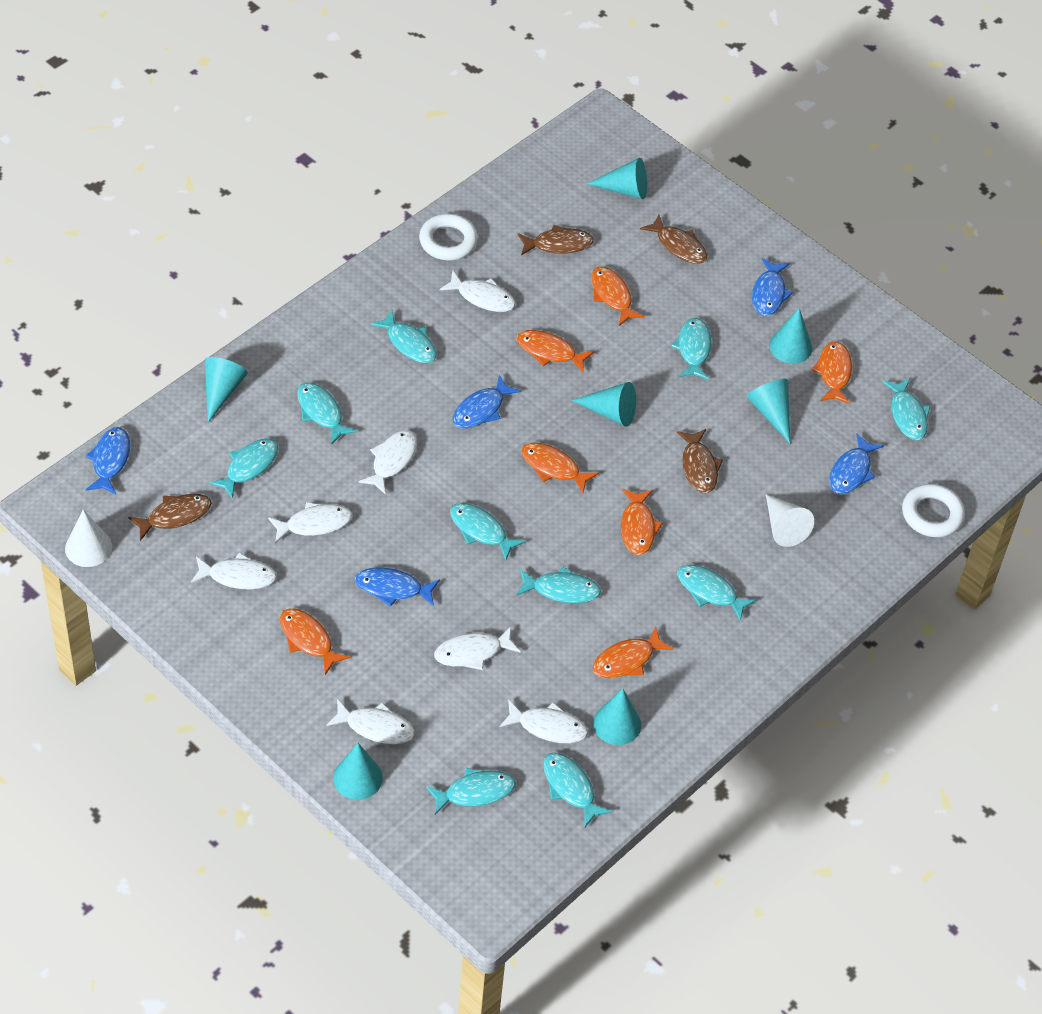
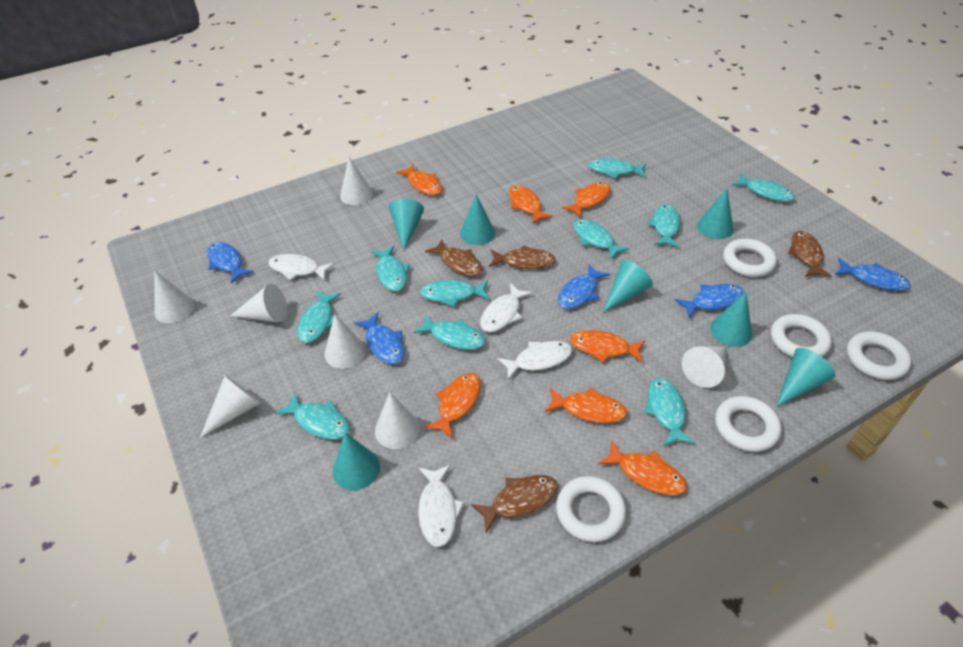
white cone: [65,510,112,567] [766,494,814,547] = 2 -> [154,270,194,323] [200,375,261,438] [230,284,287,322] [324,314,366,369] [340,157,373,205] [375,393,420,449] [682,346,726,388] = 7
white fish: [191,553,277,589] [268,502,352,543] [326,699,415,744] [359,430,417,495] [434,626,521,670] [440,271,516,312] [500,700,588,743] = 7 -> [268,254,334,281] [418,464,464,547] [480,283,532,332] [497,341,573,380] = 4
white ring: [419,214,478,260] [902,484,965,537] = 2 -> [556,476,626,542] [715,396,781,452] [723,239,777,277] [771,314,832,357] [847,331,911,380] = 5

